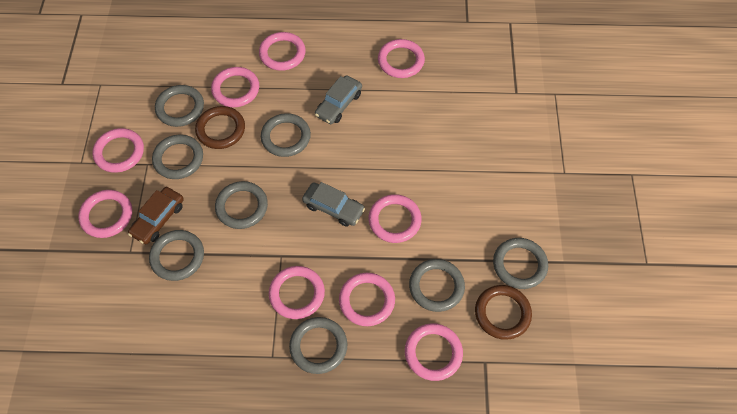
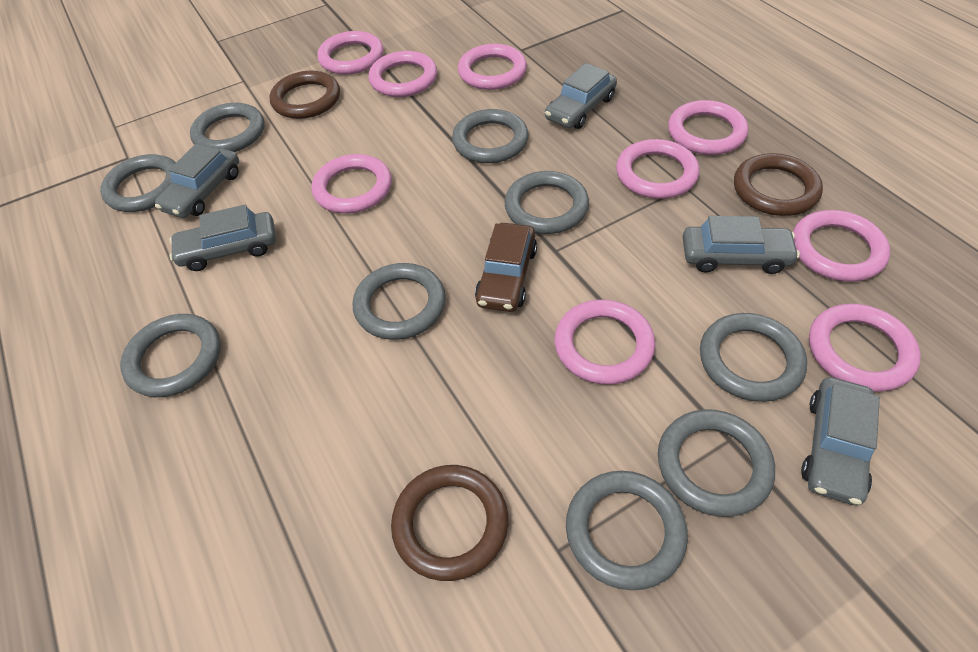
brown ring: [195,106,245,149] [475,285,532,340] = 2 -> [269,71,340,119] [391,465,508,581] [734,153,823,216] = 3
grey car: [302,182,365,227] [315,75,362,124] = 2 -> [155,144,239,218] [169,205,276,271] [545,63,617,129] [682,216,800,274] [801,377,880,506] = 5
grey ring: [149,230,204,281] [152,135,203,179] [155,85,204,127] [215,181,268,229] [261,113,311,157] [289,317,347,374] [409,259,465,312] [493,238,548,289] = 8 -> [100,154,176,212] [120,314,221,397] [190,103,265,152] [352,263,446,340] [452,109,529,163] [505,171,589,234] [566,471,688,590] [658,409,775,517] [700,313,807,402] = 9

